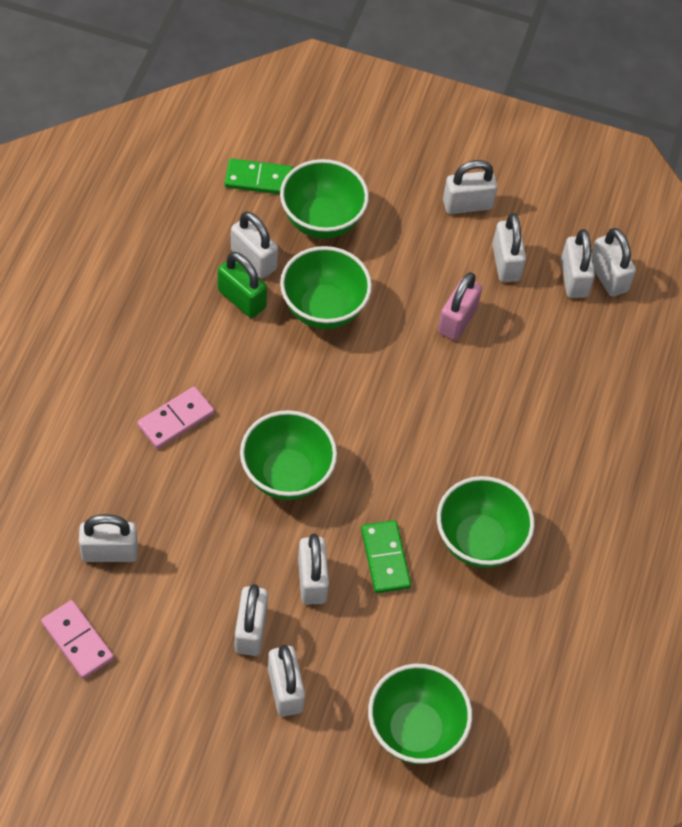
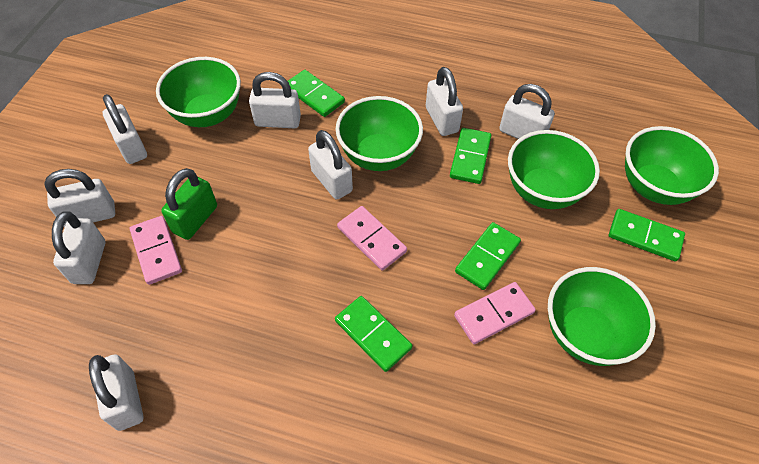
green domino: [225,158,293,194] [361,520,411,593] = 2 -> [288,70,345,117] [335,296,412,372] [450,128,491,184] [455,222,521,290] [609,209,685,261] = 5
pink domino: [41,600,114,679] [137,386,214,449] = 2 -> [130,216,182,285] [337,206,407,271] [454,282,536,344] = 3
pink padlock: [438,272,482,340] = 1 -> none = 0
white padlock: [79,514,138,562] [231,211,278,278] [235,584,268,656] [268,645,305,717] [298,534,329,605] [443,160,498,214] [492,213,526,282] [561,229,595,298] [591,228,636,297] = 9 -> [45,169,115,227] [52,211,105,284] [89,354,143,431] [103,94,147,164] [249,72,301,128] [308,130,353,200] [426,67,463,136] [499,84,555,139] = 8

